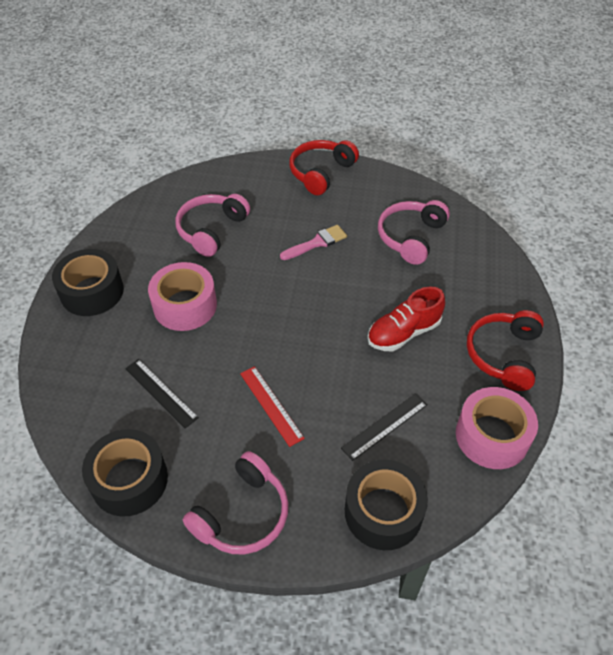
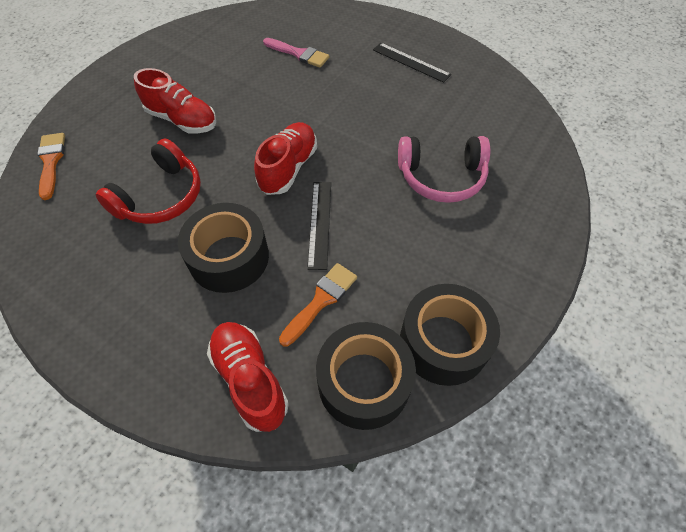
orange brush: none = 0 -> [37,133,65,200] [279,263,357,347] = 2
pink headphones: [175,194,250,257] [183,451,288,554] [378,200,450,265] = 3 -> [398,136,490,203] = 1
pink tape: [148,262,217,331] [456,387,538,469] = 2 -> none = 0
red headphones: [289,140,359,195] [467,310,544,391] = 2 -> [96,139,201,224] = 1
red ruler: [240,366,305,447] = 1 -> none = 0
red shoe: [367,287,445,351] = 1 -> [134,68,216,134] [207,322,289,432] [254,122,317,195] = 3

